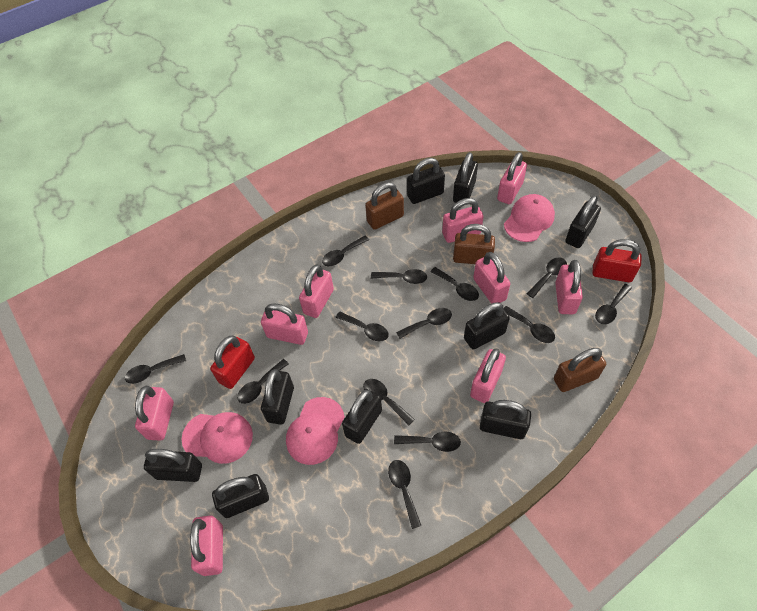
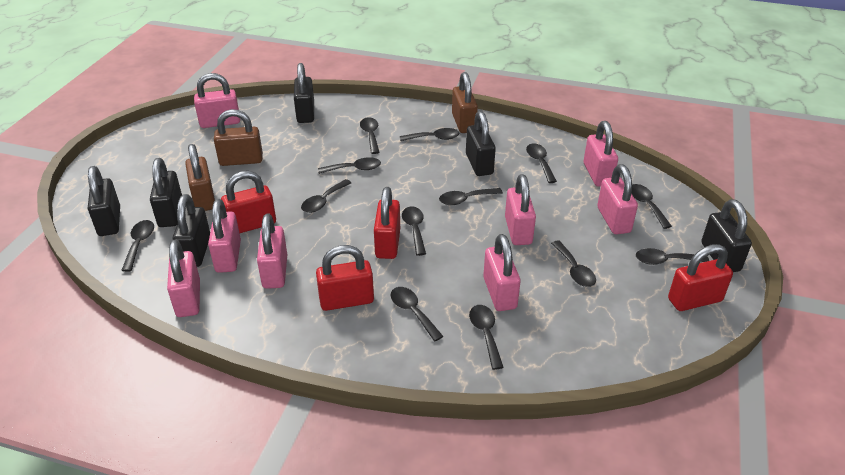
black padlock: [144,449,202,482] [212,474,269,518] [261,369,294,425] [342,389,382,444] [407,158,445,204] [453,152,478,203] [464,302,510,350] [480,400,531,439] [565,196,601,248] = 9 -> [88,166,120,236] [150,158,182,227] [173,194,210,267] [294,63,314,123] [466,111,496,176] [702,199,752,272] = 6
pink cap: [181,412,253,464] [286,397,345,465] [504,194,555,242] = 3 -> none = 0
pink padlock: [135,386,174,441] [190,515,223,576] [261,303,308,345] [299,265,334,318] [442,198,483,243] [470,348,506,403] [473,252,510,304] [497,152,527,204] [555,260,583,314] = 9 -> [167,239,200,317] [194,73,240,128] [208,199,241,273] [257,214,287,289] [483,234,521,311] [505,174,536,245] [584,121,618,187] [597,164,638,234] = 8
red padlock: [210,336,255,389] [592,239,642,282] = 2 -> [221,171,276,233] [316,245,374,311] [374,187,400,259] [668,244,733,311] = 4

